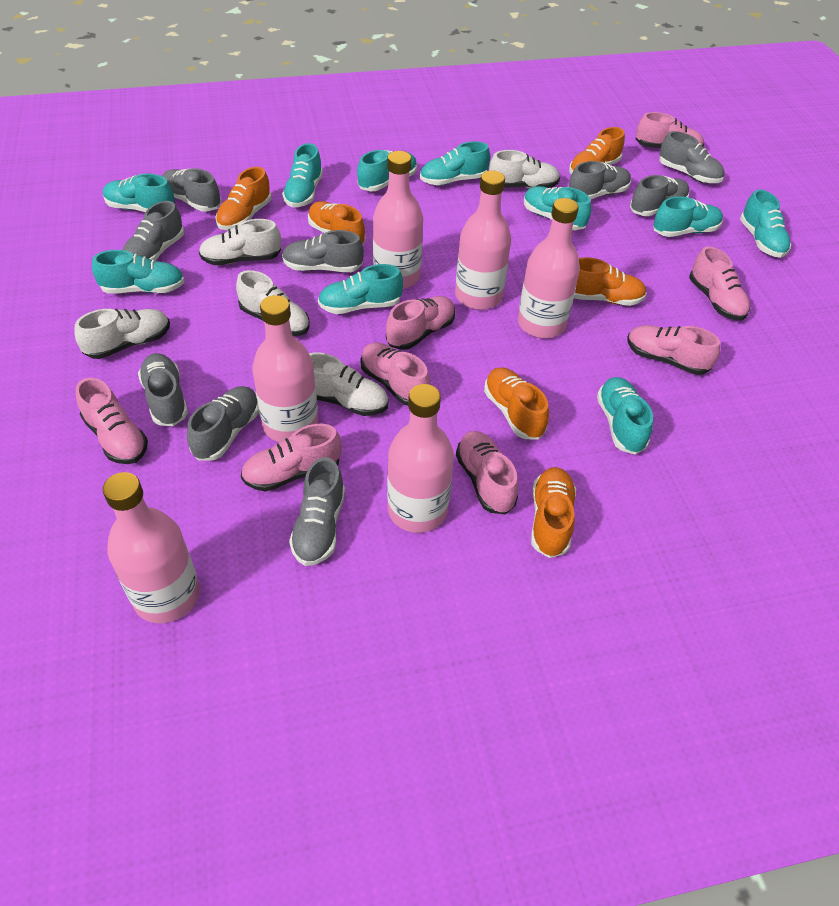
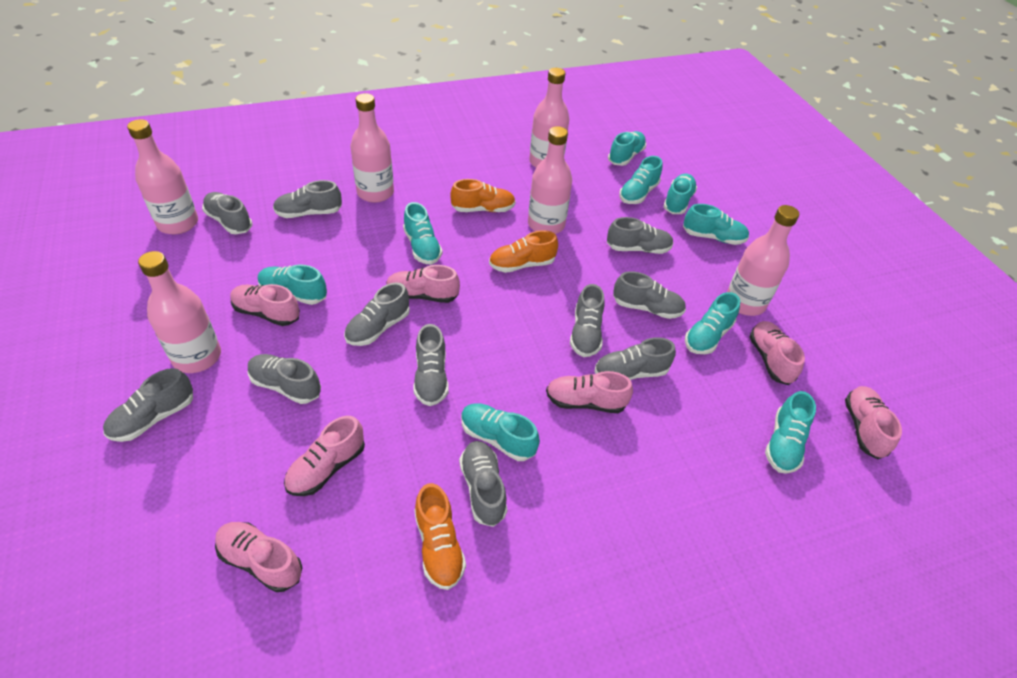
grey shoe: [122,201,184,262] [138,353,188,426] [162,168,221,212] [187,386,259,461] [282,230,364,272] [289,457,345,566] [569,161,631,200] [630,175,689,216] [659,131,724,183] = 9 -> [103,368,193,442] [202,192,252,234] [248,354,321,404] [273,180,342,218] [344,283,410,346] [413,324,449,406] [459,441,507,527] [570,284,605,357] [594,337,676,380] [607,217,673,254] [613,271,686,319] = 11
orange shoe: [215,167,271,230] [308,201,365,245] [484,367,549,440] [531,467,576,558] [569,127,625,175] [574,257,647,306] = 6 -> [414,483,466,590] [450,179,516,212] [489,230,558,273] = 3
pink shoe: [76,378,148,464] [241,424,342,492] [360,343,430,406] [386,296,455,350] [456,431,519,514] [627,325,720,375] [635,112,704,148] [689,246,750,320] = 8 -> [215,522,302,592] [230,284,300,326] [284,416,365,496] [386,265,460,303] [546,371,633,413] [750,321,805,385] [845,386,902,459] = 7
turquoise shoe: [92,250,185,294] [103,174,175,212] [282,143,323,207] [318,264,403,314] [357,150,417,191] [420,141,490,185] [524,186,591,230] [597,377,653,455] [653,196,723,237] [740,189,791,258] = 10 -> [258,265,327,305] [403,202,442,265] [461,403,540,461] [608,131,646,166] [619,156,662,204] [663,173,697,214] [683,204,749,245] [685,292,740,354] [765,391,816,474] = 9
white shoe: [74,309,170,359] [199,219,281,265] [236,270,310,336] [309,352,388,416] [489,150,560,189] = 5 -> none = 0

